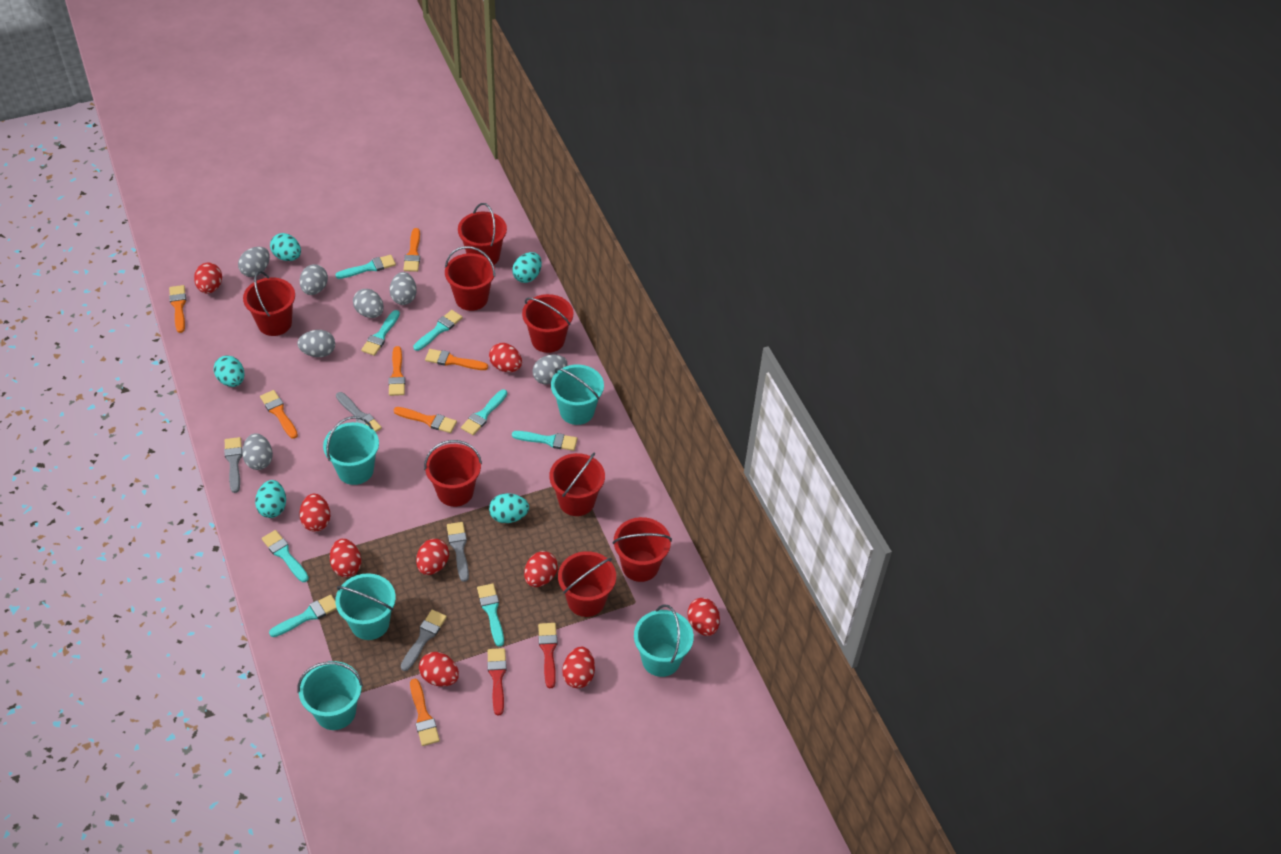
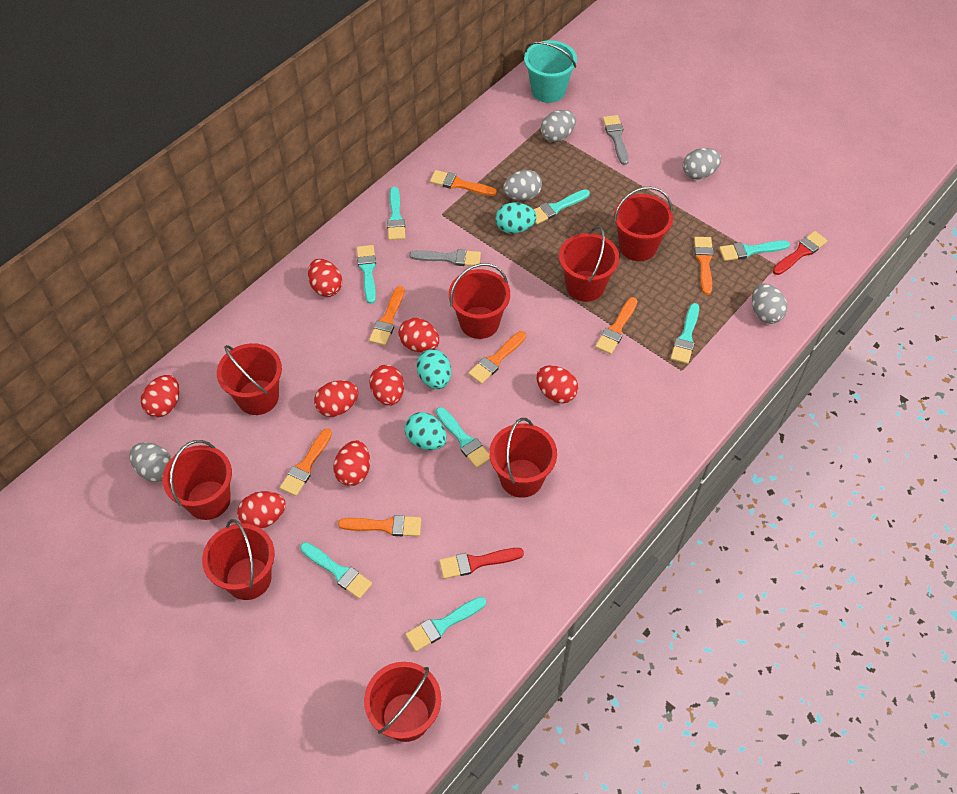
grey brush: [224,437,242,493] [336,392,382,432] [401,610,447,671] [447,522,469,582] = 4 -> [409,249,481,266] [603,115,629,165] = 2
grey egg: [238,247,270,277] [242,433,273,470] [297,330,335,357] [300,264,328,295] [353,289,384,318] [390,272,417,305] [532,354,567,384] = 7 -> [130,442,171,482] [503,170,542,201] [541,110,576,142] [683,148,721,180] [752,283,787,324] = 5
red egg: [194,263,222,294] [299,494,330,532] [330,539,361,577] [416,539,449,575] [419,652,459,687] [489,343,522,372] [524,551,558,587] [562,647,595,688] [687,598,720,636] = 9 -> [141,375,179,417] [237,491,286,529] [308,259,342,297] [314,380,359,417] [333,440,370,486] [370,365,404,406] [399,318,439,352] [536,365,578,404] = 8
turquoise bucket: [298,661,363,730] [323,416,379,485] [335,573,396,640] [551,365,604,425] [634,605,694,677] = 5 -> [524,40,577,103] = 1
turquoise egg: [214,355,244,387] [255,480,286,518] [270,233,301,261] [489,493,529,523] [512,252,542,283] = 5 -> [405,412,447,450] [416,349,451,389] [495,202,537,234] = 3

